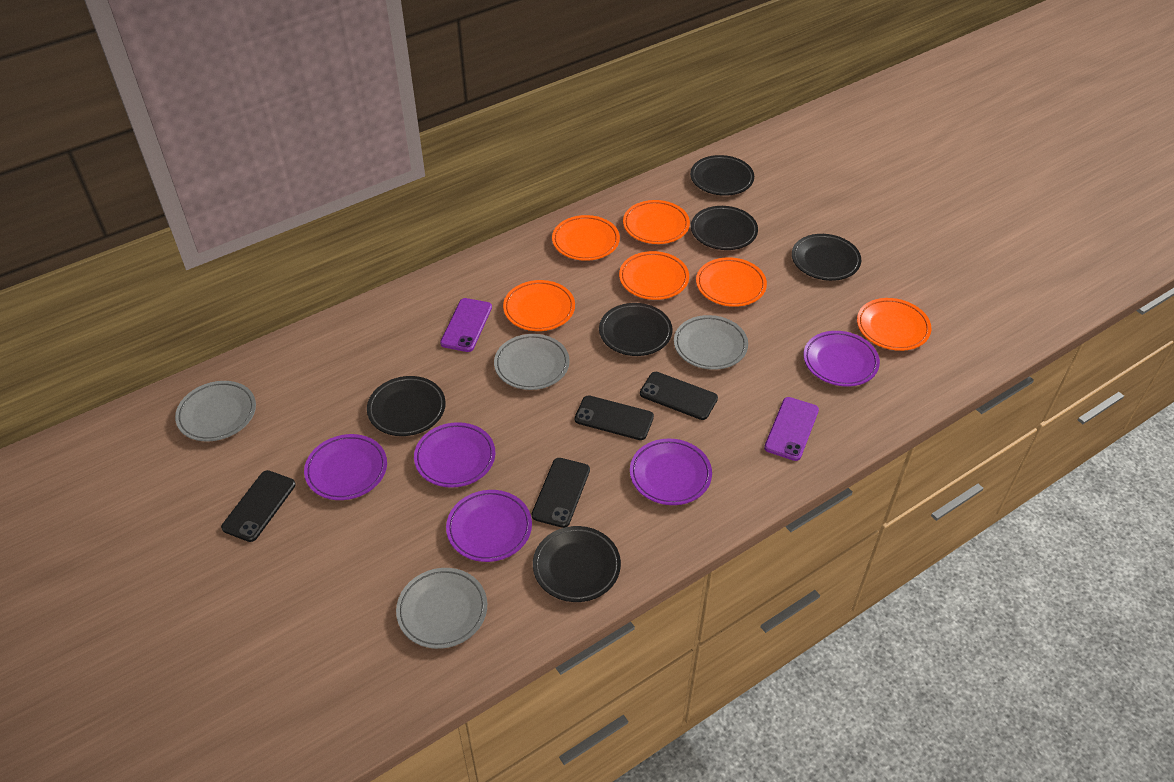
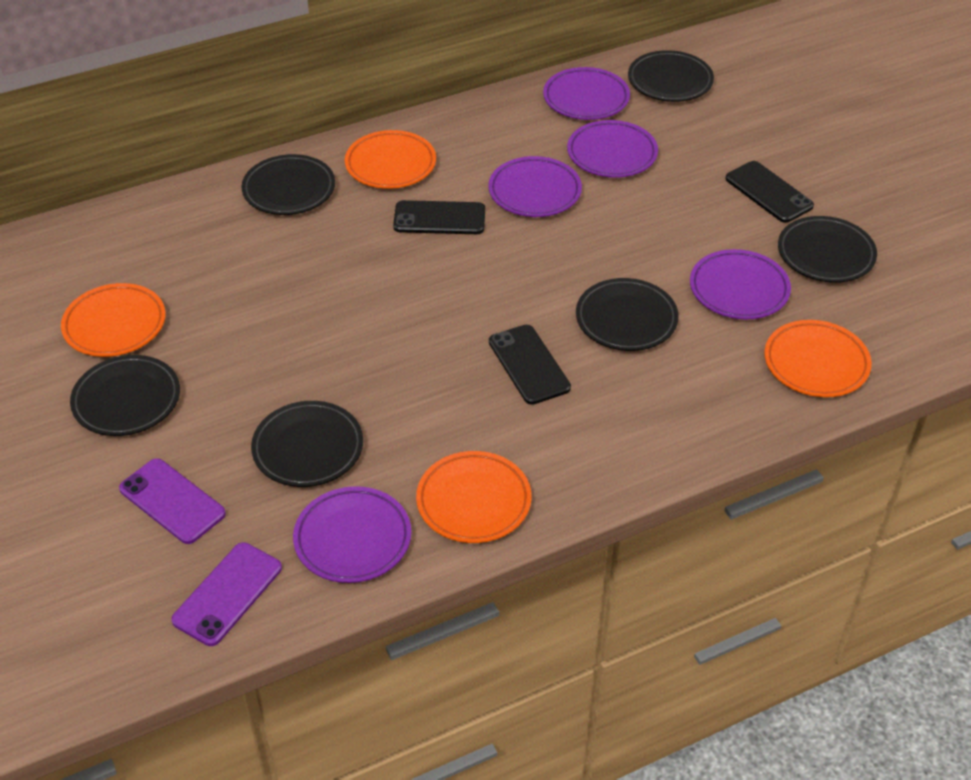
black phone: [221,470,296,542] [532,458,590,528] [575,395,654,440] [640,372,718,420] = 4 -> [393,200,485,234] [489,325,571,405] [725,161,814,223] = 3
grey plate: [175,381,256,441] [396,568,487,649] [494,334,570,390] [674,315,748,370] = 4 -> none = 0
orange plate: [503,280,575,331] [552,215,620,261] [619,251,689,300] [623,200,690,244] [696,257,767,307] [857,298,931,351] = 6 -> [61,283,165,357] [345,130,436,189] [416,451,532,543] [764,320,872,397] = 4

